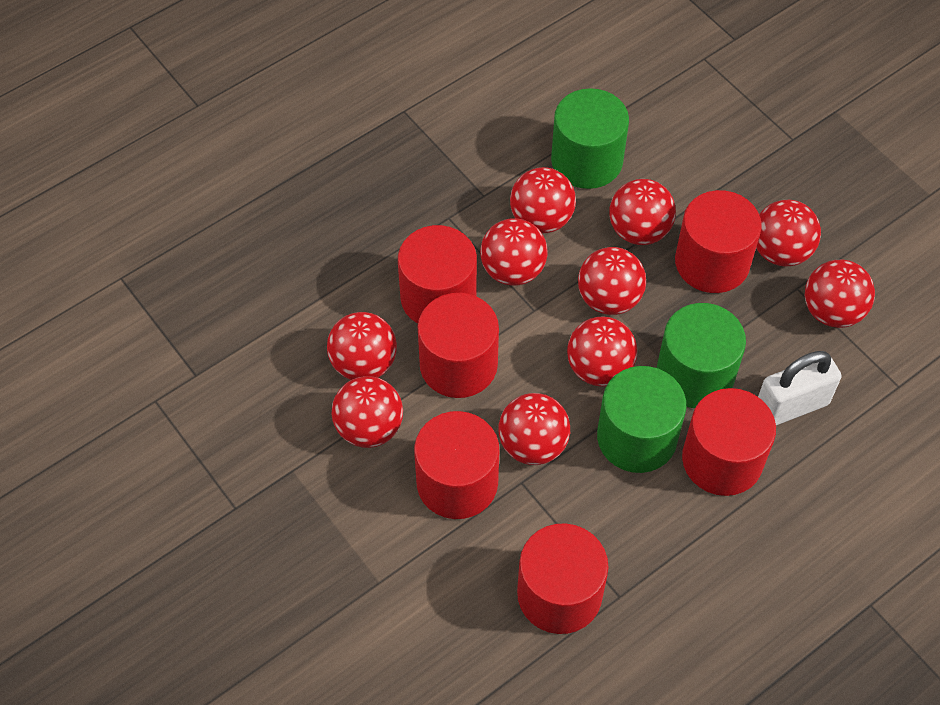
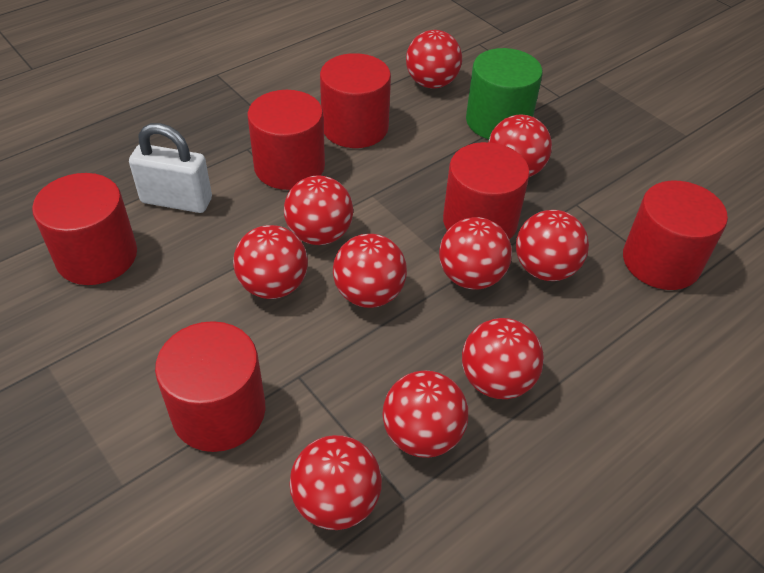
green cylinder: [551,88,629,189] [597,366,686,473] [657,303,746,408] = 3 -> [466,48,543,139] = 1

